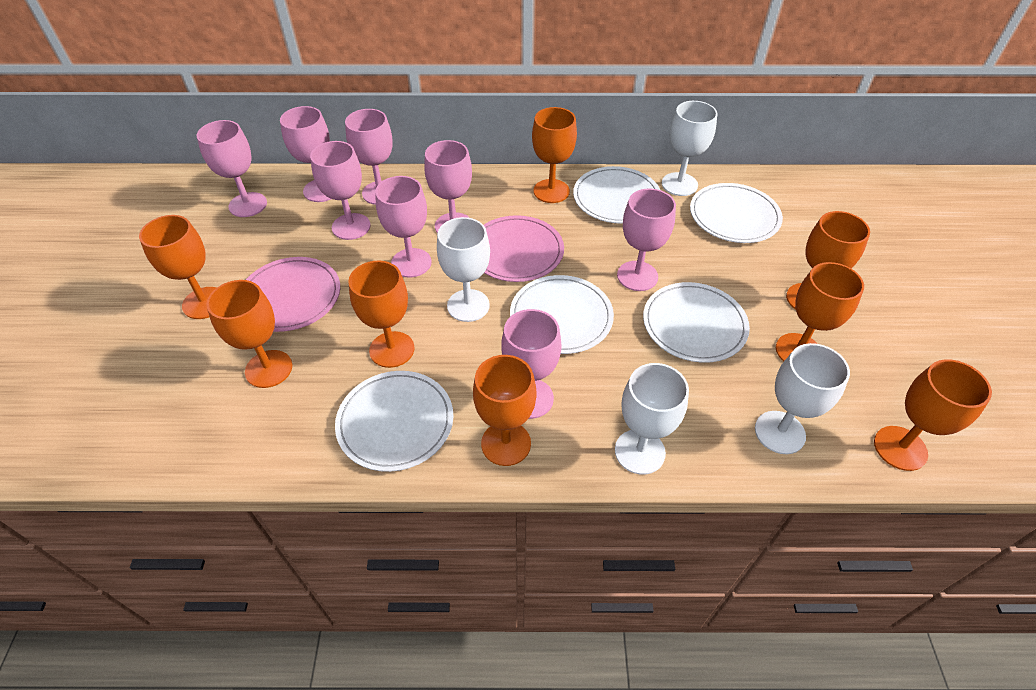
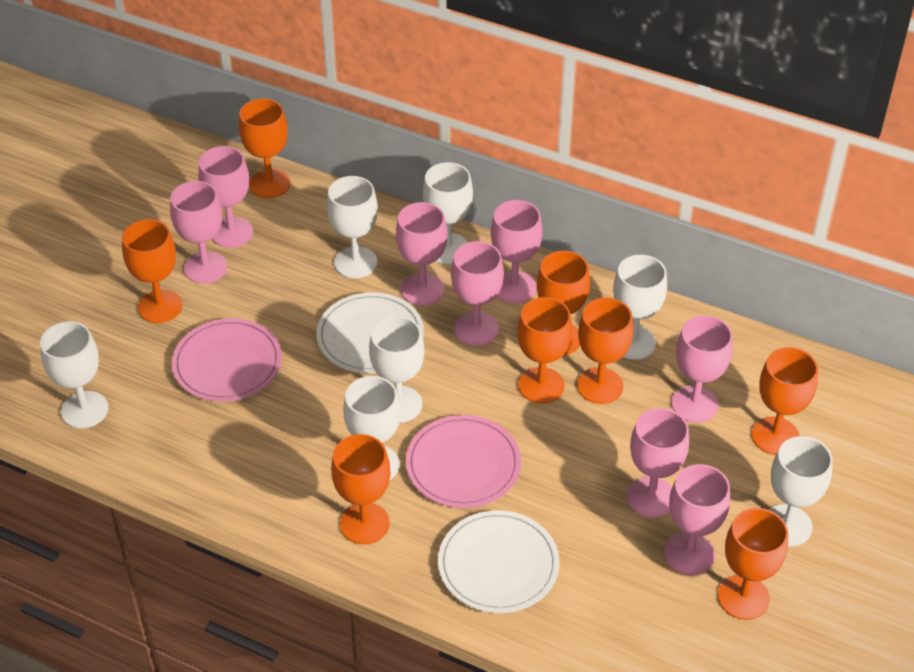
white goblet: [437,217,490,322] [615,363,689,475] [662,101,718,196] [755,343,850,454] = 4 -> [40,321,109,428] [327,176,378,278] [343,376,401,481] [369,316,425,423] [423,162,473,264] [613,255,667,360] [769,436,833,547] = 7
white plate: [335,371,453,472] [510,275,614,354] [573,166,660,224] [643,282,750,363] [690,183,783,243] = 5 -> [316,292,424,373] [438,510,560,613] = 2

